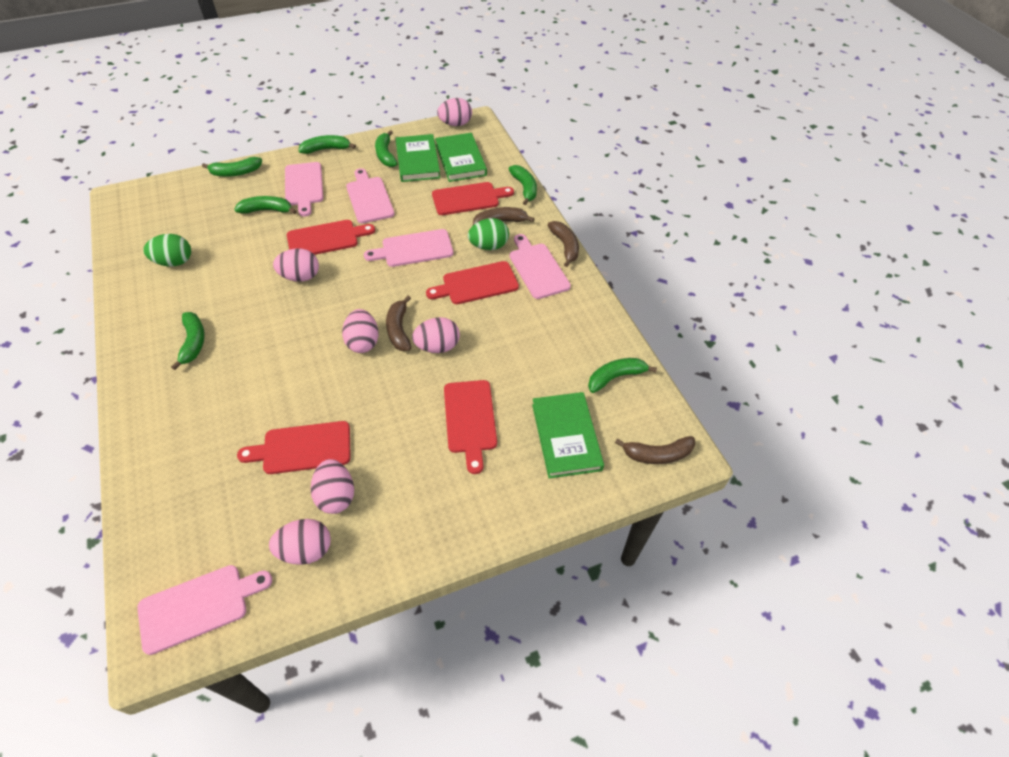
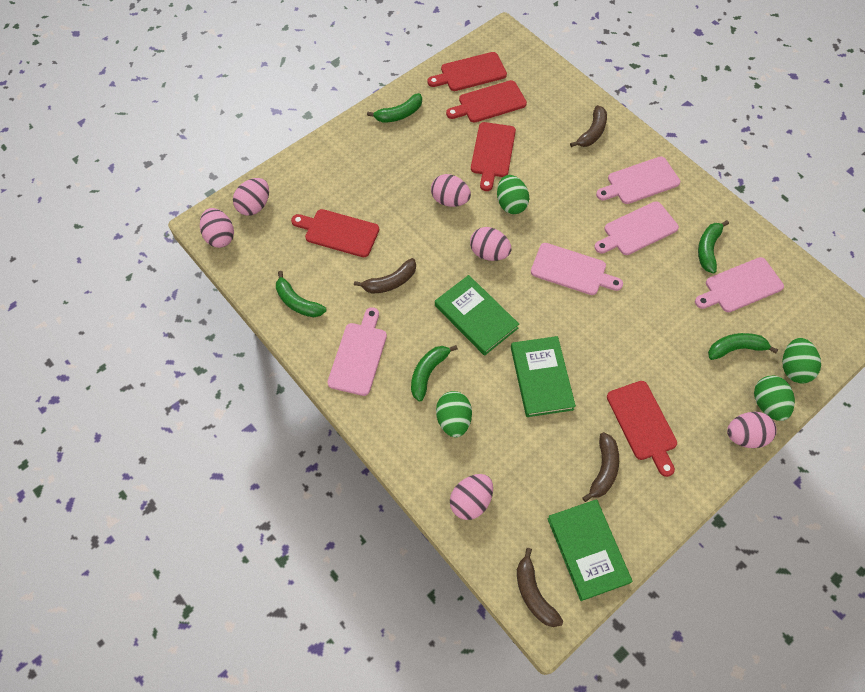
green banana: [171,312,205,370] [202,157,262,177] [234,196,296,214] [298,135,356,154] [375,130,398,167] [509,165,537,205] [588,358,657,393] = 7 -> [276,271,326,317] [367,93,422,123] [411,345,458,401] [698,220,729,273] [708,333,778,360] = 5
green egg: [143,234,191,267] [468,218,509,250] = 2 -> [436,391,472,437] [497,175,529,214] [754,375,795,421] [782,338,821,383] = 4

